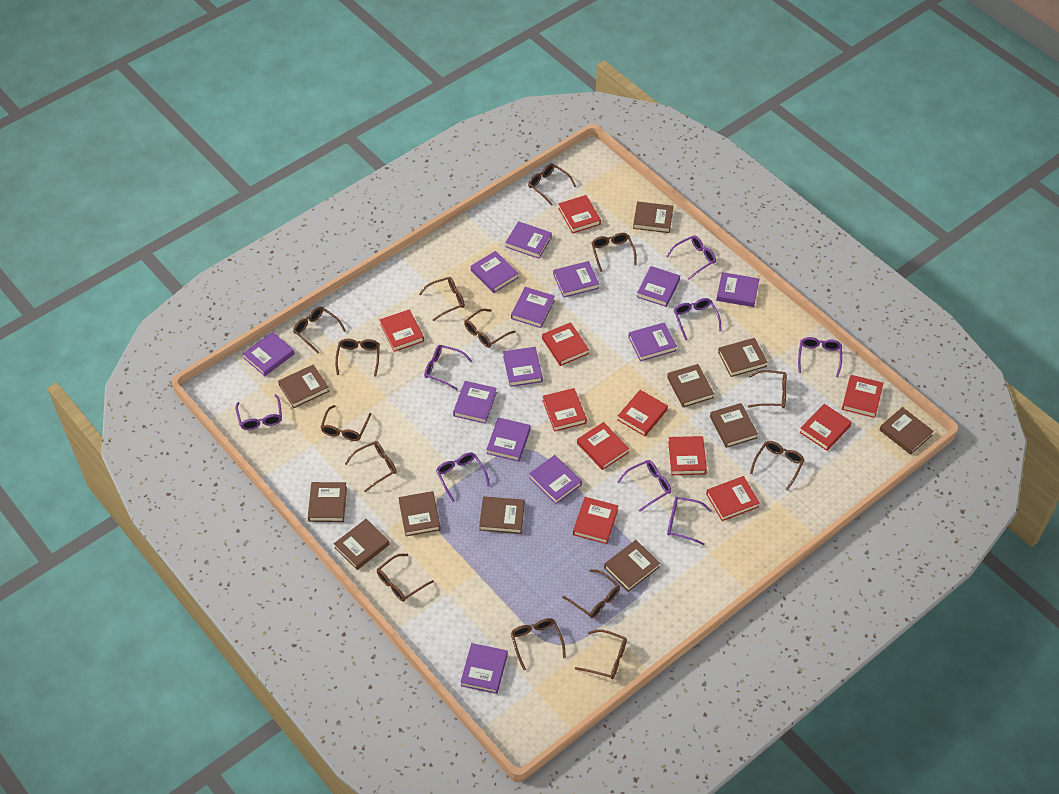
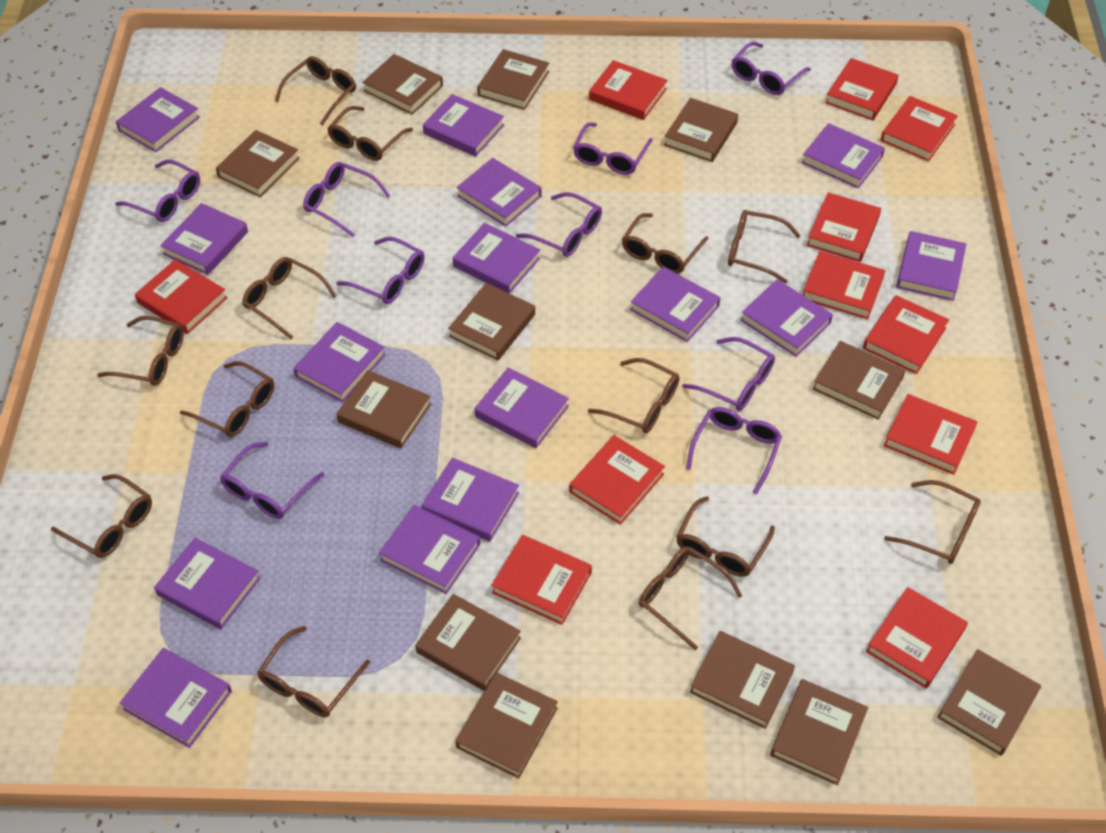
brown book: [278,364,329,408] [308,482,347,522] [334,519,390,570] [398,491,441,536] [479,496,525,534] [604,540,660,592] [633,202,673,233] [667,364,714,407] [710,403,758,448] [718,338,768,377] [879,407,934,455] = 11 -> [216,130,300,197] [336,370,431,448] [362,54,443,115] [415,594,521,691] [448,283,535,361] [456,672,558,779] [477,49,549,110] [664,98,738,162] [690,631,795,729] [770,679,868,785] [813,341,906,420] [937,649,1041,756] = 12
brown glasses: [293,307,346,354] [320,405,371,441] [335,339,380,376] [345,441,397,492] [377,554,434,602] [419,277,465,321] [464,309,516,348] [511,618,566,670] [528,163,576,206] [562,569,620,618] [575,630,627,679] [591,233,637,272] [748,370,787,408] [750,441,804,491] = 14 -> [51,474,152,558] [97,316,184,386] [180,361,274,437] [242,257,336,339] [257,626,370,717] [275,56,356,126] [327,106,413,161] [588,358,679,433] [622,213,709,274] [639,546,742,650] [676,496,775,577] [728,210,801,283] [884,480,981,564] = 13
purple book: [243,332,294,376] [453,381,497,424] [460,643,508,694] [471,251,519,293] [486,417,531,462] [503,347,543,387] [505,221,552,259] [511,287,555,328] [529,455,582,504] [553,261,599,298] [628,322,677,361] [637,266,680,307] [716,272,759,307] = 13 -> [116,87,200,152] [119,648,232,748] [154,538,260,629] [160,203,248,275] [293,322,386,403] [379,505,480,594] [422,458,519,541] [423,94,504,157] [453,223,540,294] [456,158,541,227] [474,367,569,448] [630,267,720,342] [740,279,833,357] [802,123,885,188] [896,231,966,301] = 15
purple glasses: [235,394,282,430] [424,345,472,390] [436,452,490,502] [617,460,671,511] [666,235,716,280] [667,497,712,545] [674,298,722,340] [798,337,842,377] = 8 -> [115,160,200,222] [220,441,324,519] [303,162,390,237] [337,237,425,304] [516,192,602,257] [573,122,653,175] [682,337,775,411] [686,407,782,495] [732,42,811,95] = 9

